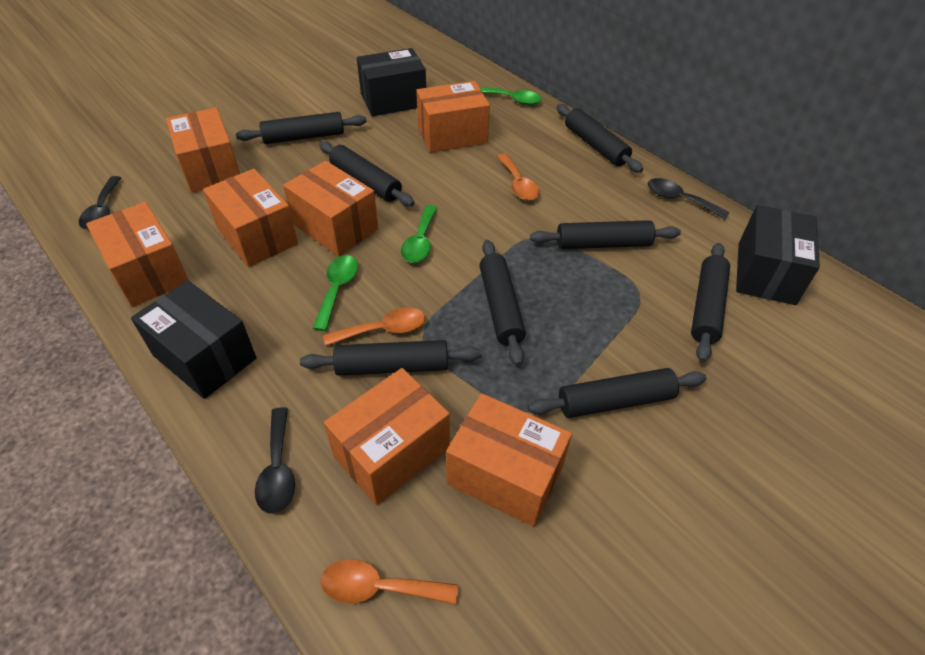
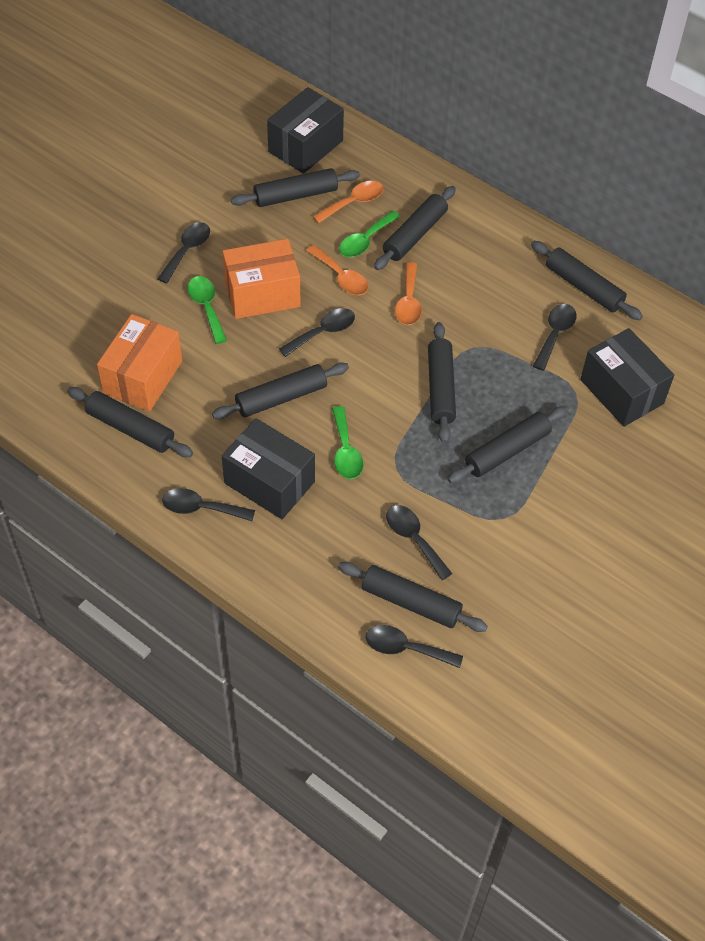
black spoon: [79,176,121,230] [255,407,295,514] [648,178,730,219] = 3 -> [157,222,210,284] [162,488,255,521] [279,308,355,357] [366,625,463,668] [386,505,452,580] [533,304,576,371] = 6
orange box: [86,202,188,307] [166,107,240,193] [203,169,298,267] [283,161,379,256] [324,368,450,506] [416,81,490,153] [446,393,572,527] = 7 -> [97,314,182,412] [222,239,301,319] = 2

